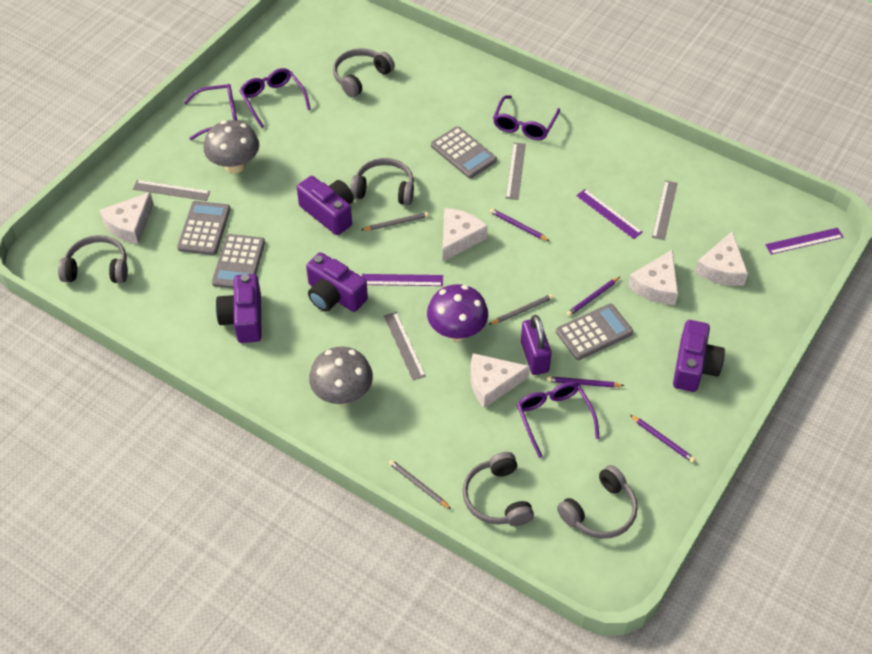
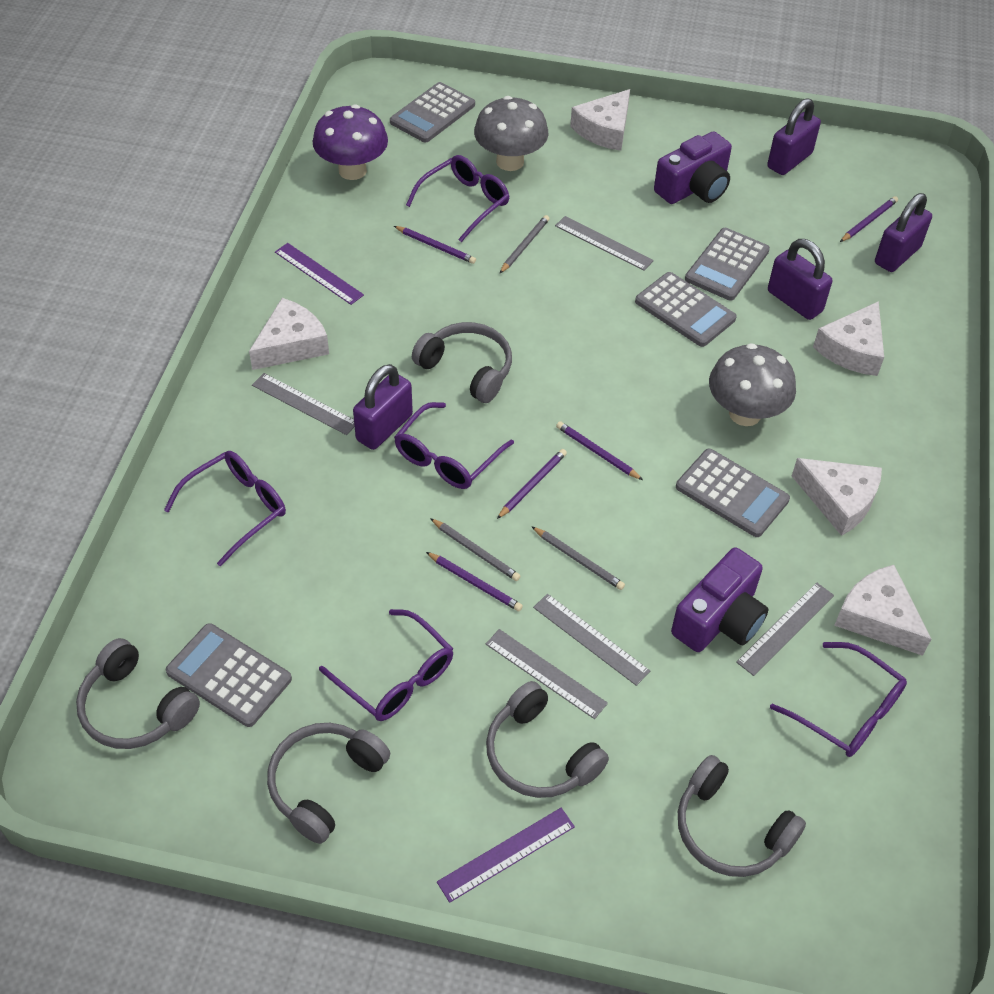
grey calculator: [177,201,231,255] [212,234,265,289] [431,126,497,178] [556,304,633,360] = 4 -> [166,623,292,727] [390,82,475,143] [635,272,737,347] [676,449,790,537] [685,228,770,301] = 5
grey ruler: [133,180,210,201] [384,312,426,380] [506,143,526,200] [652,180,678,240] = 4 -> [252,373,355,435] [486,629,608,719] [533,594,650,686] [555,216,654,271] [736,582,834,676] = 5
purple camera: [216,274,262,343] [297,176,354,235] [306,252,368,312] [673,320,725,392] = 4 -> [654,131,732,204] [671,547,768,652] = 2
purple glasses: [184,84,237,140] [240,68,311,128] [493,95,560,140] [517,382,600,458] = 4 -> [164,451,286,567] [319,609,453,721] [394,402,514,489] [406,155,510,242] [770,642,907,757] = 5
purple padlock: [521,315,552,375] = 1 -> [353,364,413,450] [767,98,821,175] [768,239,832,320] [875,193,932,272] = 4
purple pencil: [489,208,550,241] [547,376,625,388] [566,277,620,316] [630,415,695,463] = 4 -> [394,226,476,264] [426,552,523,611] [497,449,567,519] [556,421,643,480] [840,196,898,242] = 5
purple ruler: [362,274,443,286] [576,189,643,239] [765,228,844,254] = 3 -> [275,243,364,305] [437,808,575,903] = 2

